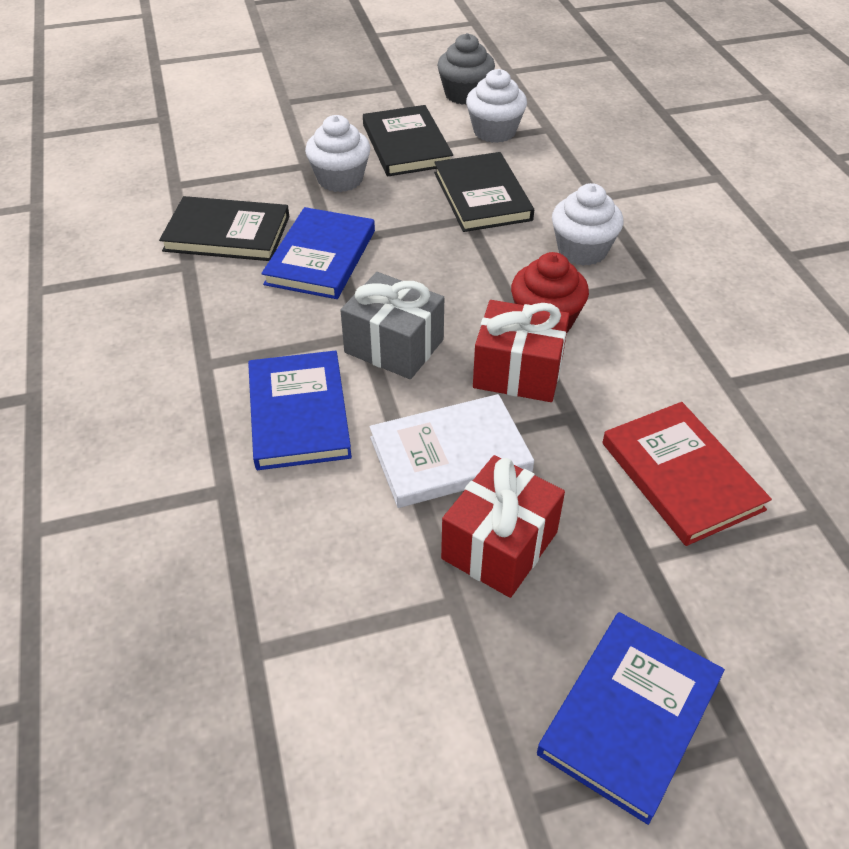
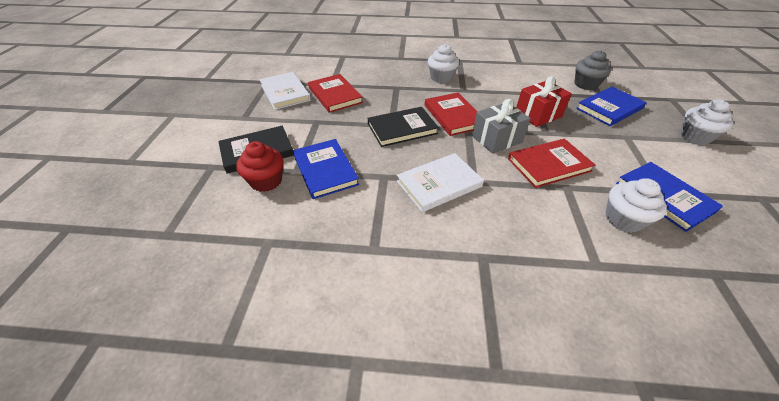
black book: [159,196,290,261] [363,105,453,176] [434,152,534,232] = 3 -> [218,126,294,173] [368,107,439,147] = 2
red book: [602,402,772,546] = 1 -> [308,74,363,113] [425,92,478,136] [508,139,596,188] = 3
red gift: [441,455,565,598] [473,300,570,402] = 2 -> [516,76,572,127] = 1
white book: [369,394,534,508] = 1 -> [259,72,310,110] [397,153,484,212] = 2

